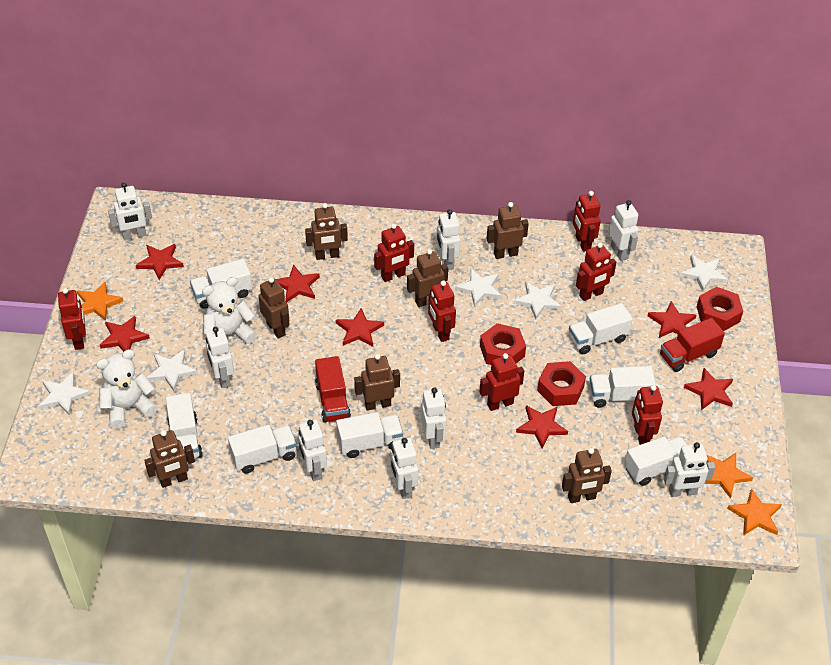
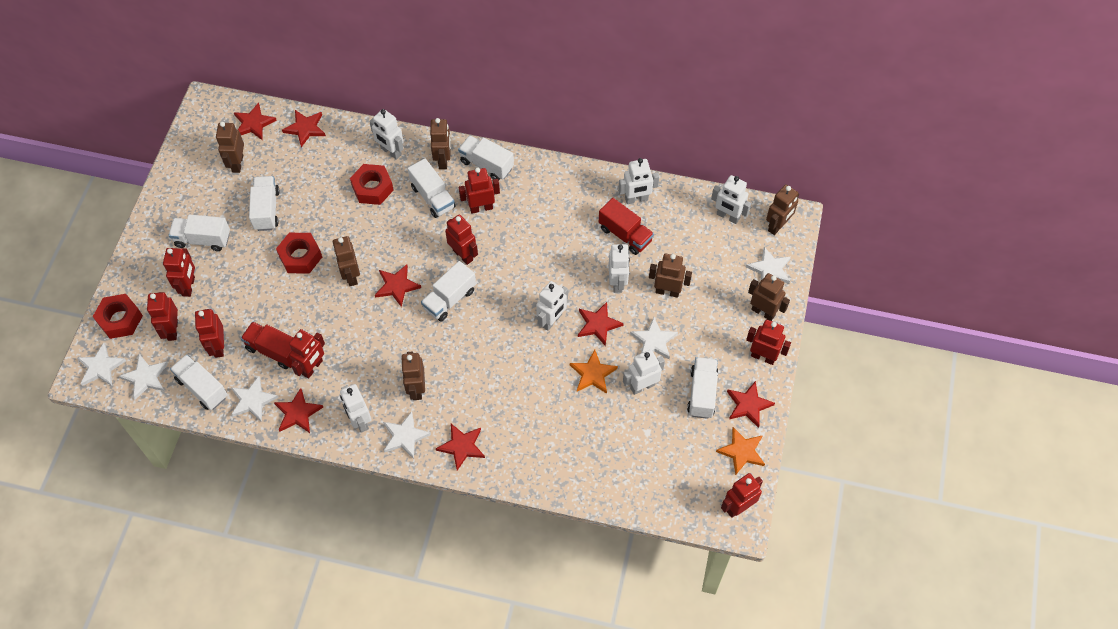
orange star: [77,282,123,321] [705,453,753,499] [727,488,782,536] = 3 -> [570,350,618,394] [716,427,765,475] = 2
red robot: [58,288,86,350] [374,224,414,282] [428,280,456,342] [479,353,524,411] [573,191,601,252] [576,242,616,301] [632,385,663,445] = 7 -> [147,292,178,341] [163,248,195,297] [195,309,224,358] [289,329,325,379] [445,214,478,265] [459,168,500,214] [721,473,763,518] [746,320,791,365] = 8
white robot: [108,182,152,240] [206,327,234,388] [298,420,327,481] [390,438,418,499] [420,387,447,449] [436,209,461,270] [609,200,639,261] [664,442,715,497] = 8 -> [340,384,371,433] [369,109,404,160] [536,281,568,331] [609,244,630,293] [618,158,659,204] [623,350,665,395] [711,175,751,224] = 7
white star: [39,372,91,416] [147,349,198,391] [455,268,502,307] [514,281,562,319] [680,254,728,292] = 5 -> [77,343,126,386] [119,354,168,400] [231,376,279,422] [383,412,431,459] [630,317,678,359] [746,247,791,284] = 6
white teddy bear: [96,349,157,429] [202,277,257,344] = 2 -> none = 0

